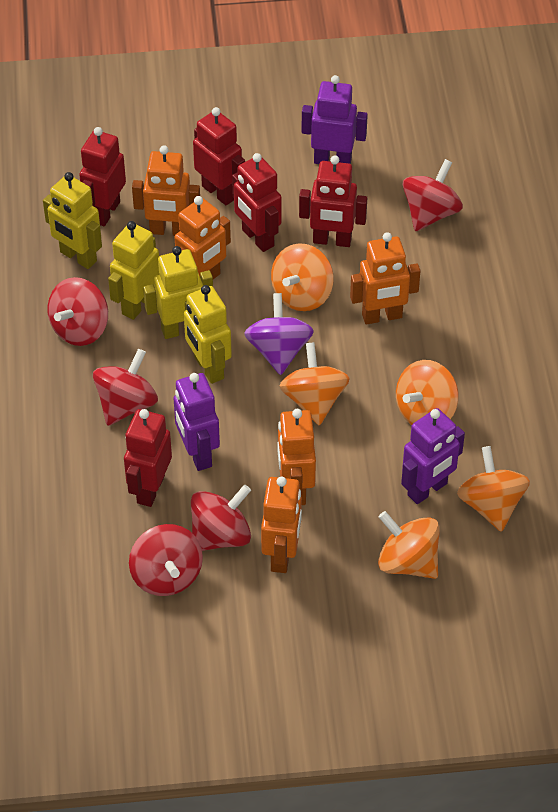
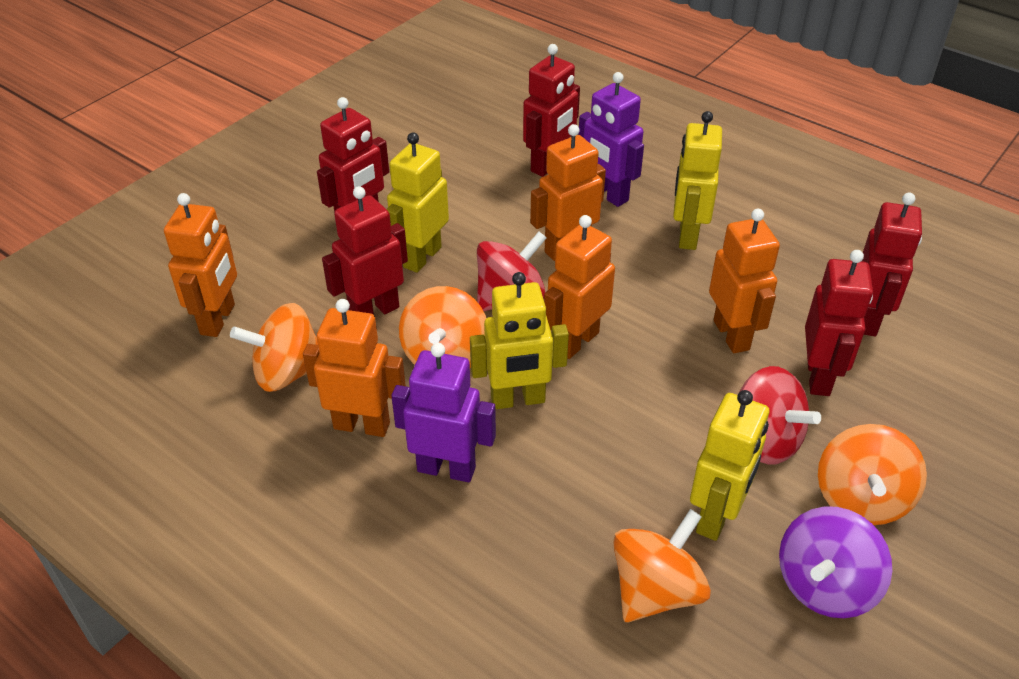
orange spinning top: [271,243,334,311] [279,342,350,425] [378,511,440,579] [396,360,459,425] [457,446,530,532] = 5 -> [230,303,318,392] [399,286,486,368] [613,509,711,622] [818,424,927,525] = 4
purple robot: [174,373,220,471] [301,75,368,164] [401,408,465,504] = 3 -> [391,343,496,482] [578,72,644,207] = 2
red spinning top: [48,277,108,346] [93,349,158,426] [129,524,203,596] [191,485,251,551] [403,159,463,231] = 5 -> [477,231,547,311] [740,366,821,465] = 2

